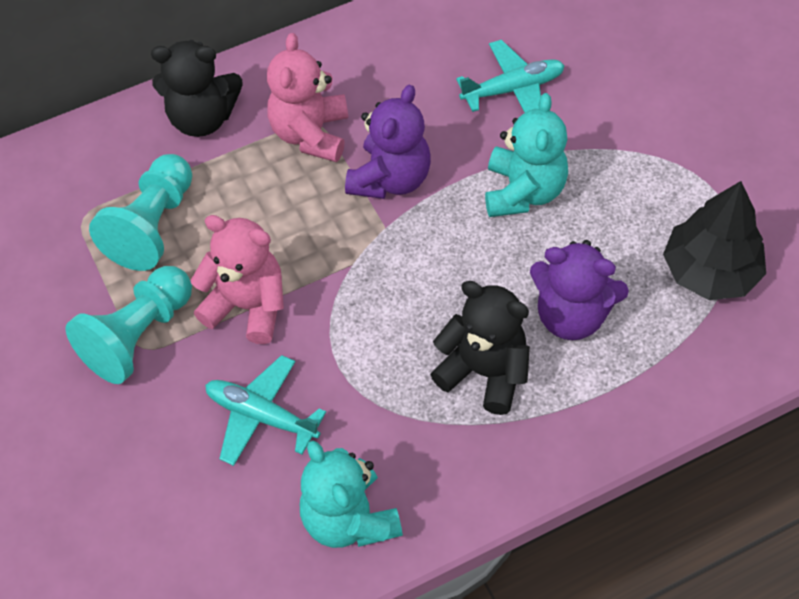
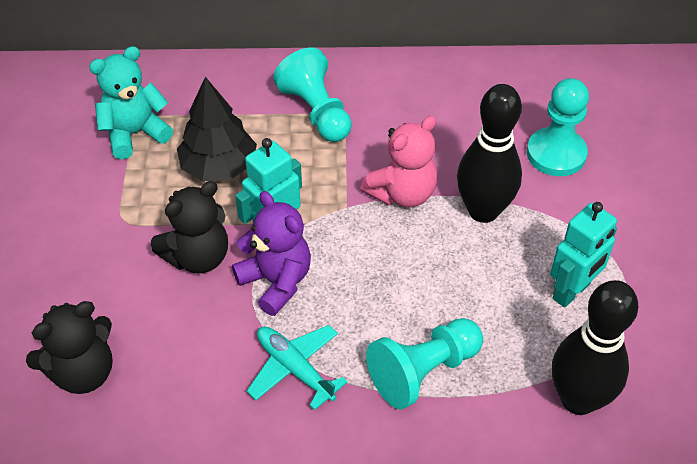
black bowling pin: none = 0 -> [457,84,522,223] [552,280,638,415] = 2
pink teddy bear: [190,215,284,344] [267,33,348,162] = 2 -> [361,116,437,207] = 1
purple teddy bear: [345,85,431,199] [530,240,629,340] = 2 -> [232,191,311,316] = 1
turquoise pawn: [65,266,192,384] [89,154,192,271] = 2 -> [273,48,352,142] [366,318,483,409] [527,78,589,176] = 3
turquoise plane: [205,355,326,466] [456,40,565,113] = 2 -> [247,325,348,410] = 1
turquoise robot: none = 0 -> [235,138,302,225] [550,202,617,308] = 2
turquoise teddy bear: [300,440,403,548] [485,93,568,217] = 2 -> [89,46,173,160] = 1

